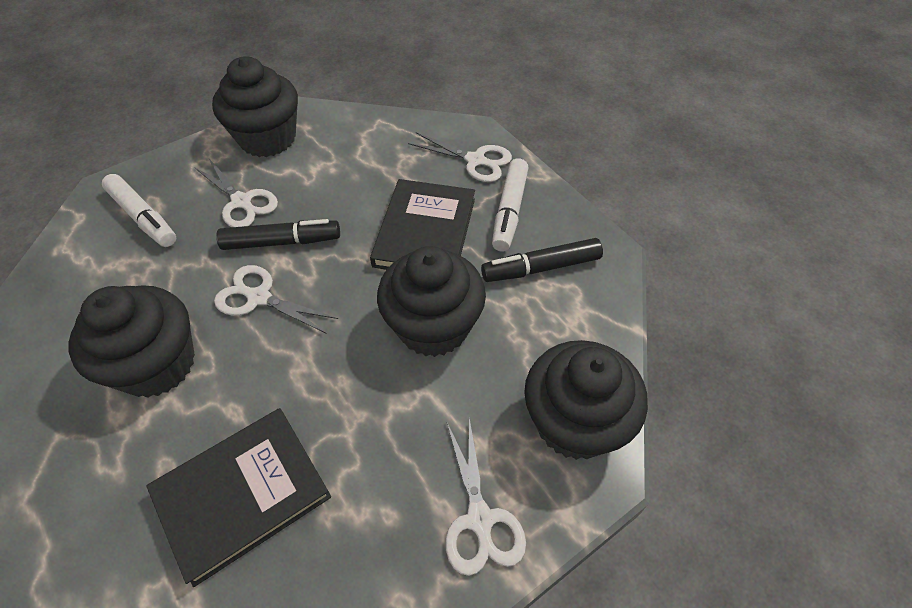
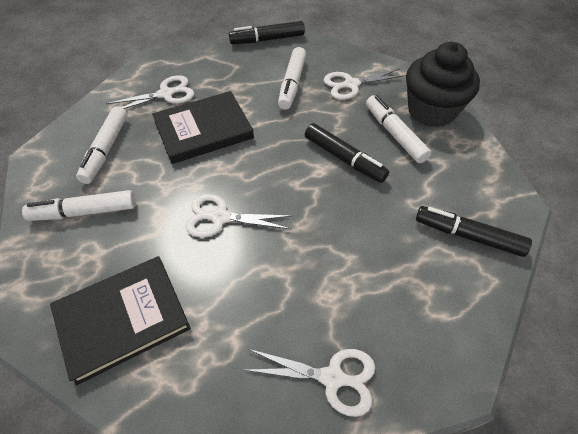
black cupcake: [68,285,195,398] [212,56,298,157] [377,246,486,357] [524,340,648,460] = 4 -> [406,42,480,127] = 1
black marker: [216,219,340,250] [481,238,603,282] = 2 -> [229,21,305,44] [305,123,389,183] [416,206,532,257] = 3
white marker: [102,174,176,247] [492,158,528,252] = 2 -> [22,190,136,221] [76,106,128,184] [278,47,306,110] [366,95,431,163] = 4

